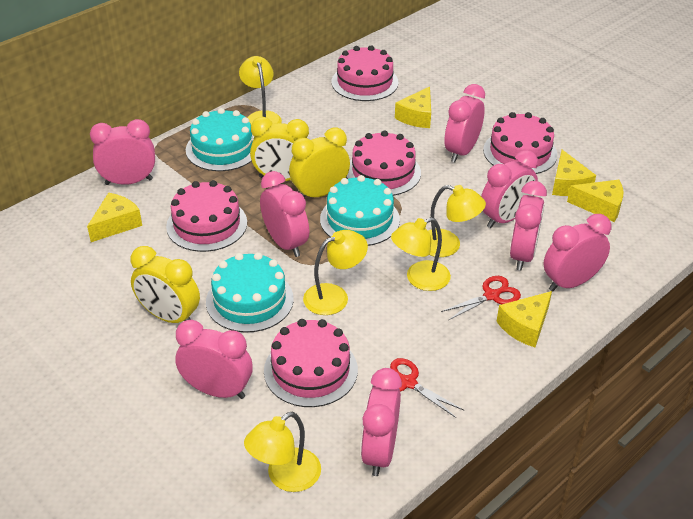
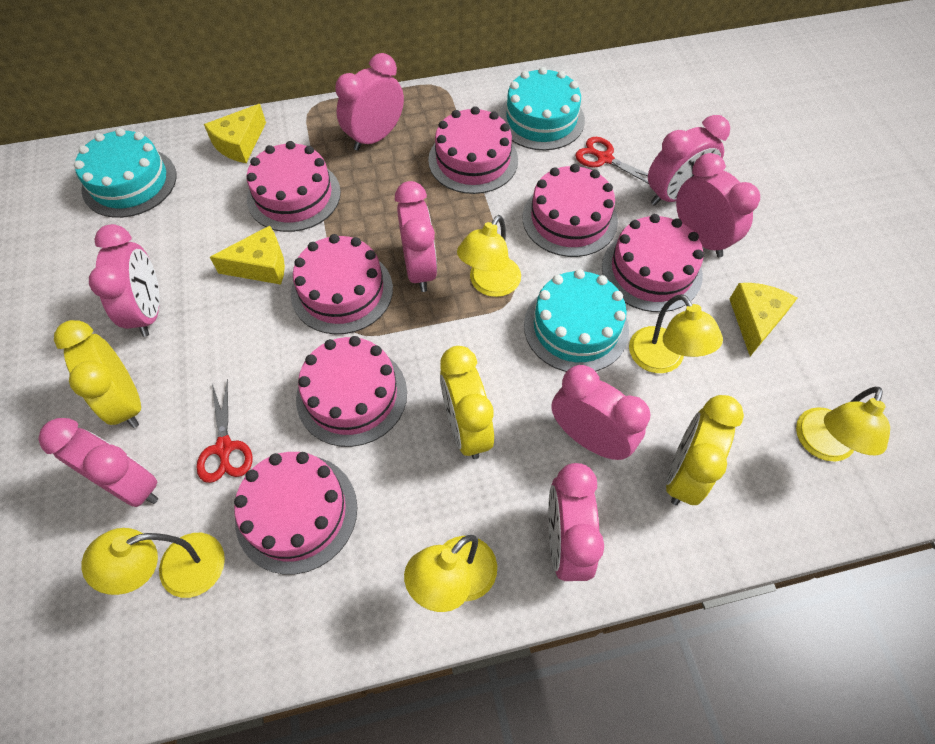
pink cake: [166,180,247,252] [264,319,358,407] [331,46,398,101] [347,130,421,196] [483,112,557,174] = 5 -> [234,452,357,574] [247,141,341,232] [291,234,393,334] [296,336,407,447] [428,106,518,194] [522,164,618,257] [602,214,704,312] = 7
yellow cheese: [87,193,142,242] [395,87,431,128] [496,291,552,347] [552,150,596,196] [567,180,623,222] = 5 -> [204,104,266,163] [210,226,285,285] [730,283,797,356] = 3

